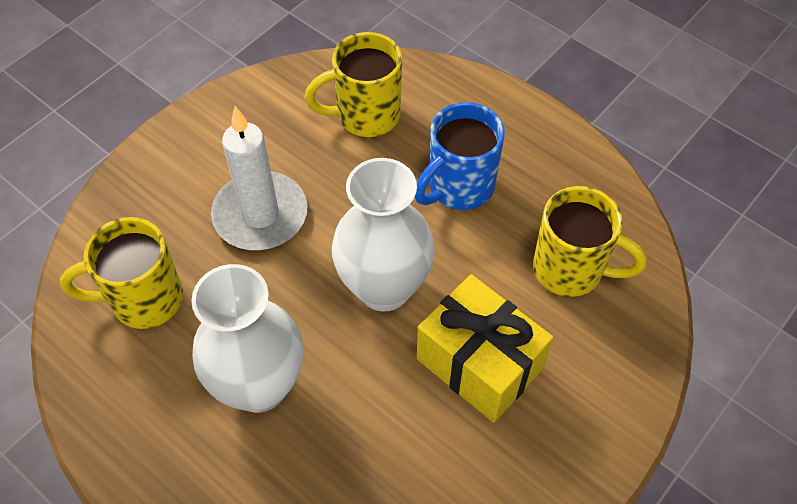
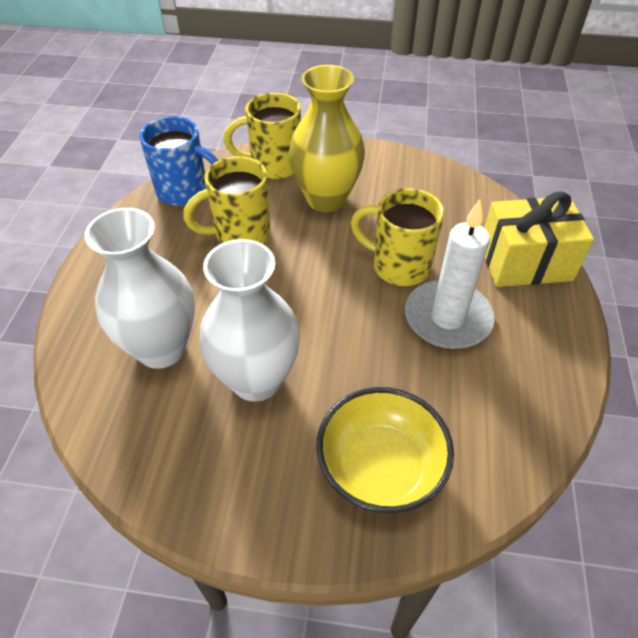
yellow bowl: none = 0 -> [316,387,454,513] = 1
yellow vase: none = 0 -> [289,65,365,212] = 1

